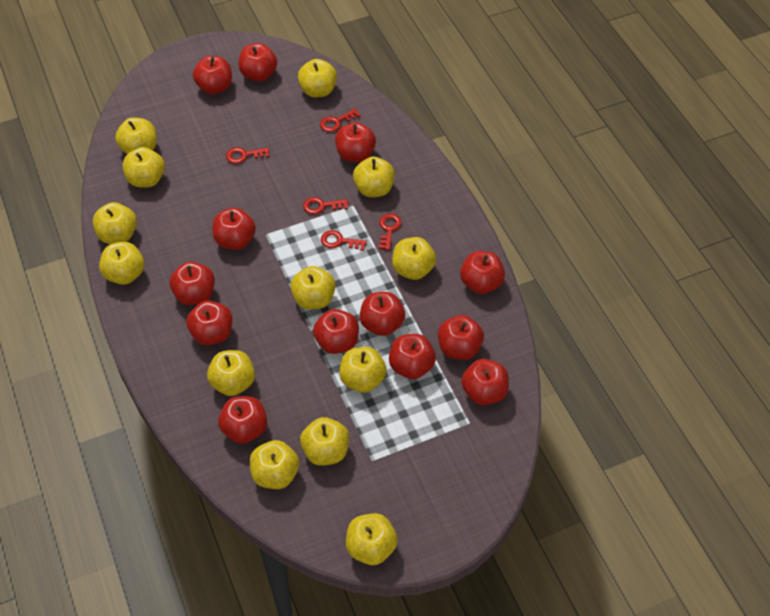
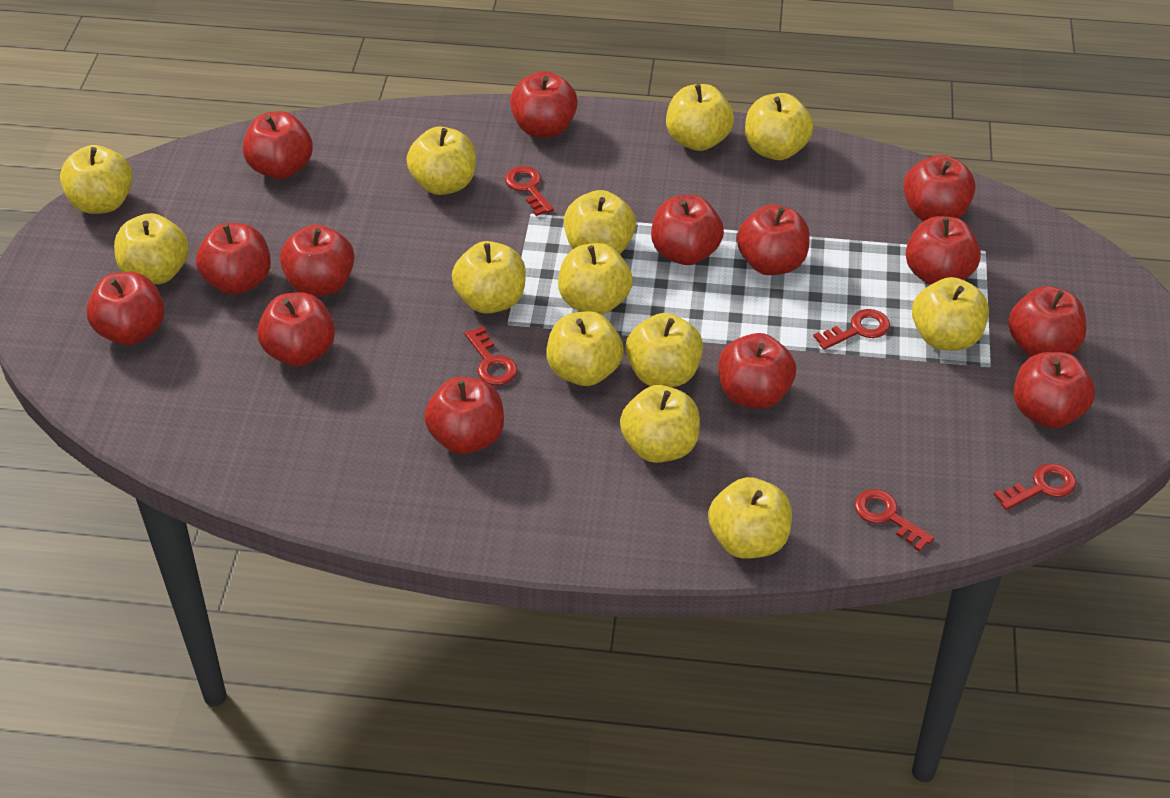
red apple: [170,262,215,305] [186,301,233,345] [193,56,232,94] [212,208,256,250] [218,396,267,444] [239,43,277,81] [313,309,359,354] [335,122,376,162] [360,292,405,336] [389,334,436,379] [438,315,484,360] [460,251,505,294] [461,359,509,405] = 13 -> [86,272,165,345] [196,223,271,295] [243,111,313,179] [257,292,335,367] [280,225,355,296] [424,377,504,454] [510,71,578,138] [651,195,724,265] [718,333,796,409] [737,205,810,275] [903,155,976,221] [906,216,981,285] [1008,286,1086,357] [1014,352,1095,428] = 14

